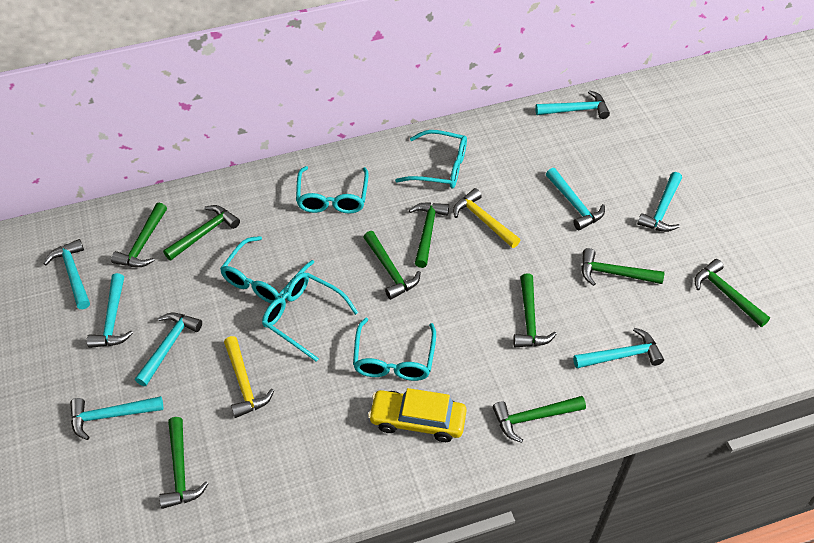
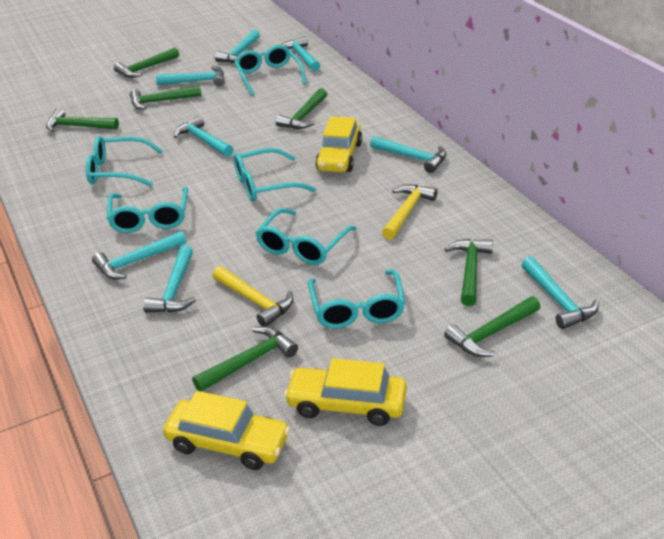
green hammer: [111,203,167,267] [159,417,208,509] [163,205,240,260] [363,231,421,300] [409,202,449,268] [492,396,586,443] [513,274,557,347] [582,248,664,286] [694,259,770,327] = 9 -> [46,108,119,132] [114,48,179,78] [130,85,202,110] [192,326,298,392] [276,88,327,129] [444,296,541,357] [445,239,493,306] = 7
turquoise glasses: [220,236,314,303] [262,272,358,362] [296,166,369,214] [353,317,436,381] [395,130,467,188] = 5 -> [86,136,163,187] [107,186,188,233] [234,148,316,201] [235,45,306,96] [256,208,357,265] [308,270,405,329] = 6
yellow car: [368,388,467,442] = 1 -> [163,391,290,470] [284,358,407,426] [315,116,362,172] = 3

